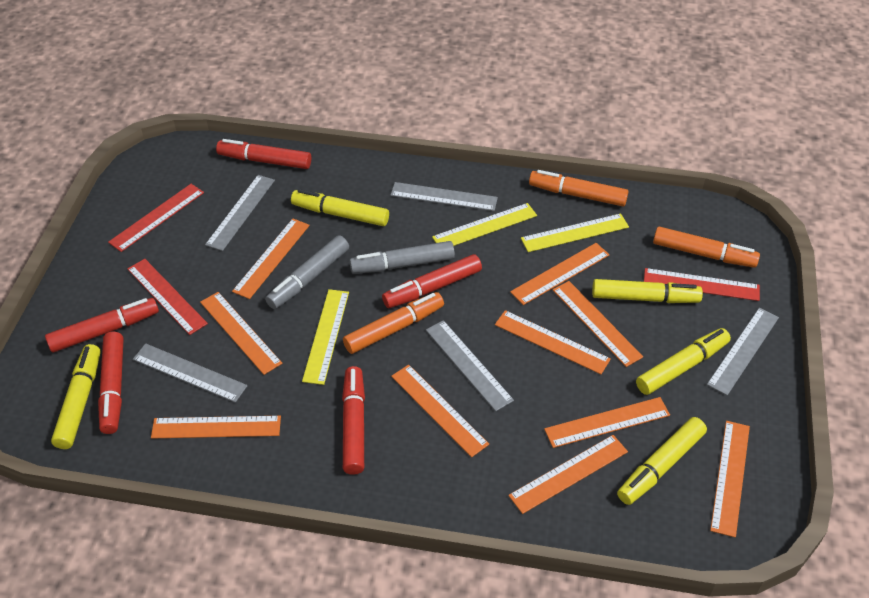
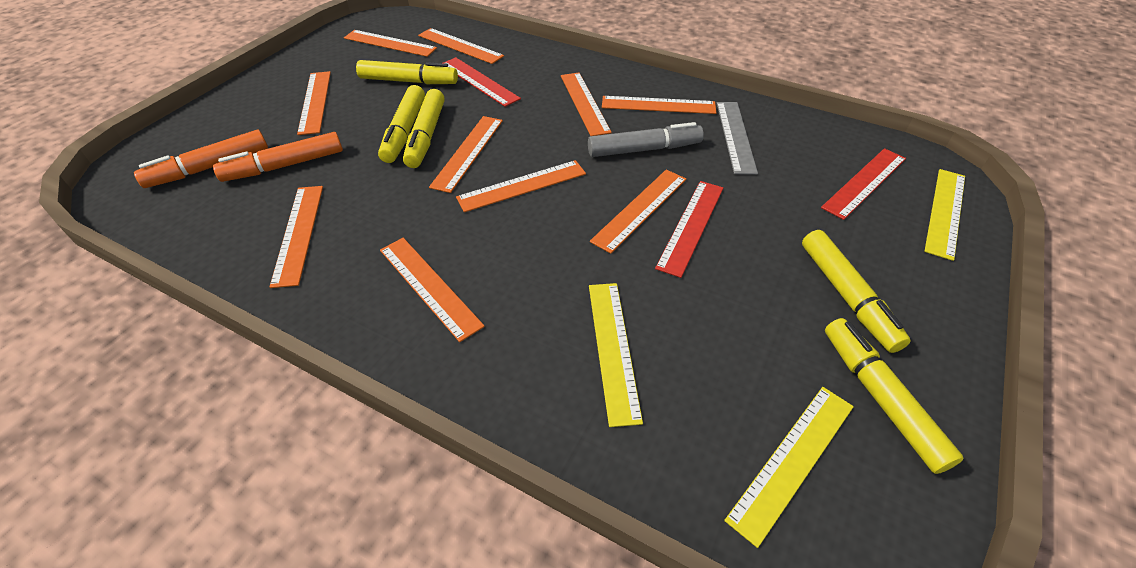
grey marker: [265,235,349,309] [349,241,455,274] = 2 -> [588,122,704,157] = 1
grey ruler: [133,343,248,403] [205,175,275,251] [390,182,498,211] [426,320,514,411] [707,308,779,395] = 5 -> [717,102,758,175] = 1
orange marker: [343,292,444,354] [529,170,629,206] [653,227,760,268] = 3 -> [134,130,268,188] [213,132,343,182] = 2
red marker: [45,298,159,353] [98,332,124,434] [216,139,311,169] [342,366,365,475] [382,254,482,308] = 5 -> none = 0

